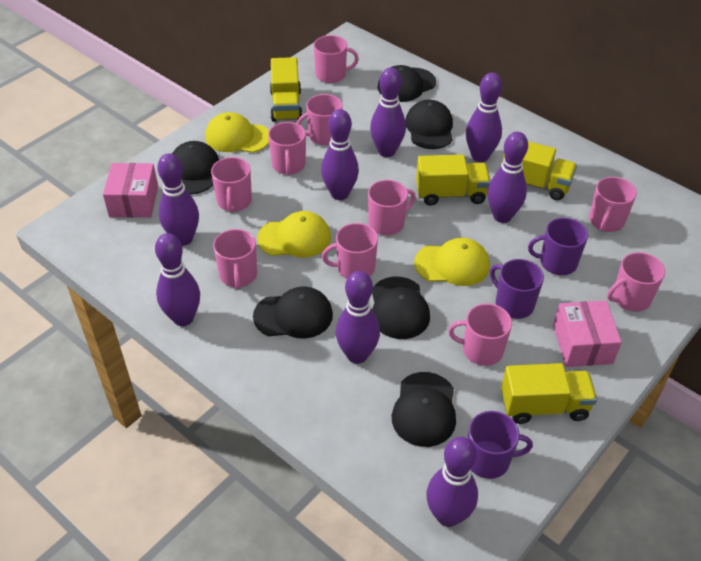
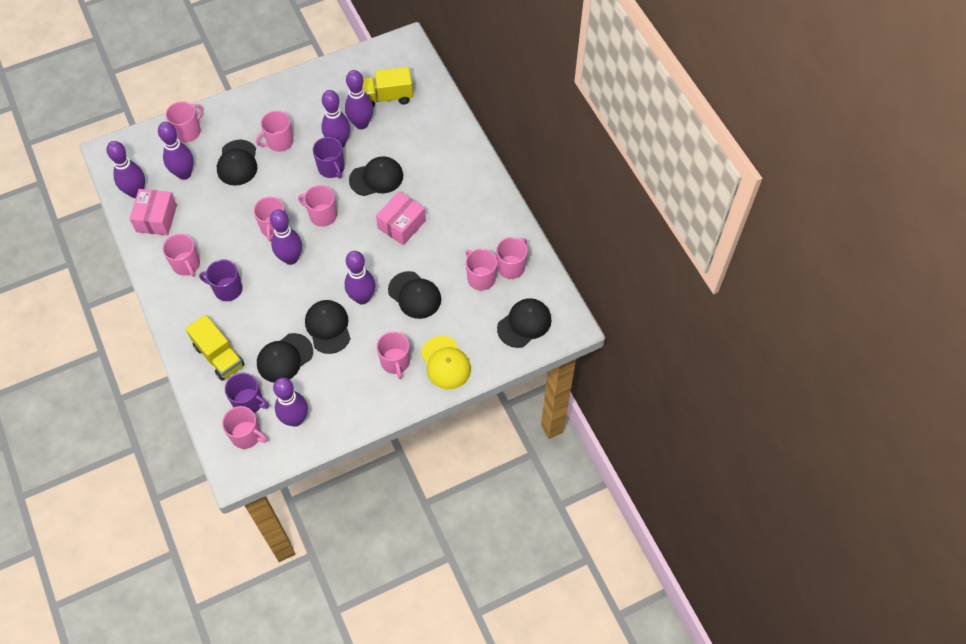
pink mug: [211,157,252,213] [213,229,257,290] [268,122,306,175] [296,94,343,145] [314,35,359,83] [322,223,378,279] [368,180,416,235] [448,303,512,366] [589,177,637,232] [607,252,665,312] = 10 -> [163,234,200,277] [166,101,203,142] [222,406,267,449] [254,197,286,242] [256,111,294,152] [298,185,337,227] [377,332,410,379] [466,249,497,291] [496,237,527,279] = 9
purple bowling pin: [155,233,200,326] [157,154,199,246] [321,109,359,200] [336,271,380,364] [370,68,406,157] [426,437,478,527] [466,72,502,162] [488,132,528,223] = 8 -> [107,141,145,198] [158,122,194,180] [270,210,302,265] [273,378,308,427] [321,90,350,148] [344,251,376,305] [345,70,373,129] = 7
yellow cap: [205,112,269,153] [257,211,331,258] [414,238,490,286] = 3 -> [421,336,471,389] = 1
yellow truck: [270,57,303,122] [416,155,491,205] [501,363,597,424] [503,141,577,200] = 4 -> [186,315,245,381] [362,67,413,107] = 2

